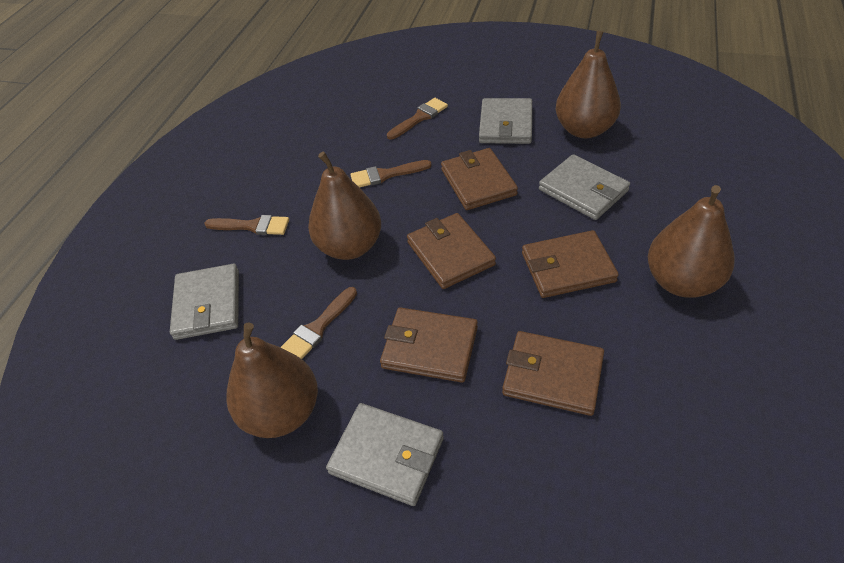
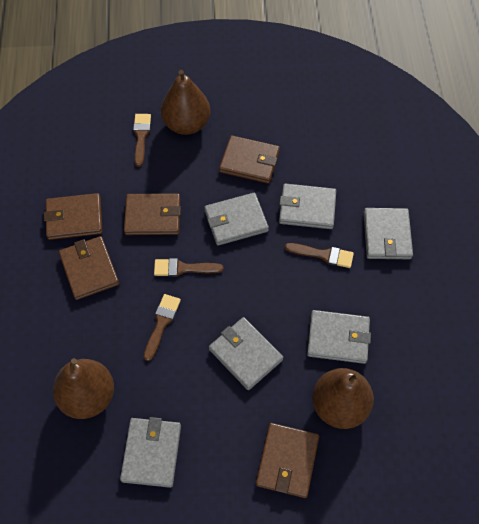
brown pear: [226,322,318,438] [308,152,381,260] [555,31,621,138] [648,185,735,298] = 4 -> [53,358,114,419] [161,70,210,135] [312,368,374,429] = 3
grey wallet: [170,264,239,340] [326,403,444,506] [479,98,532,144] [539,154,630,220] = 4 -> [120,417,181,488] [204,193,269,246] [209,317,283,390] [279,183,336,229] [307,310,371,364] [364,208,413,259] = 6

